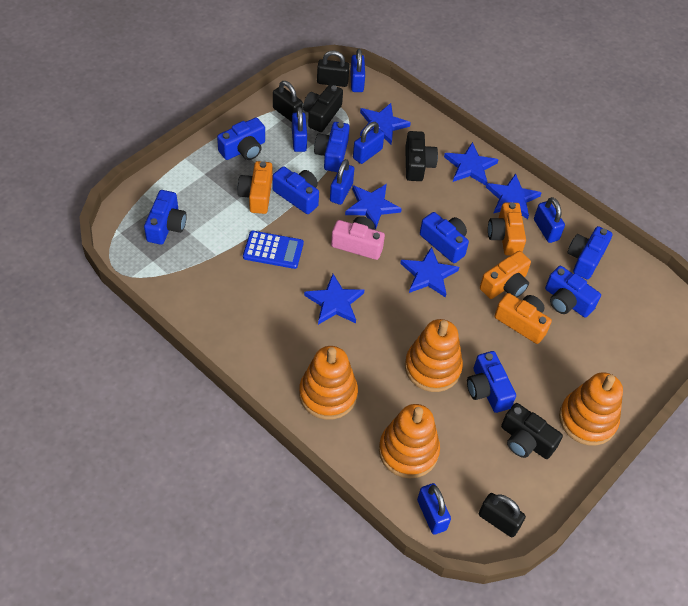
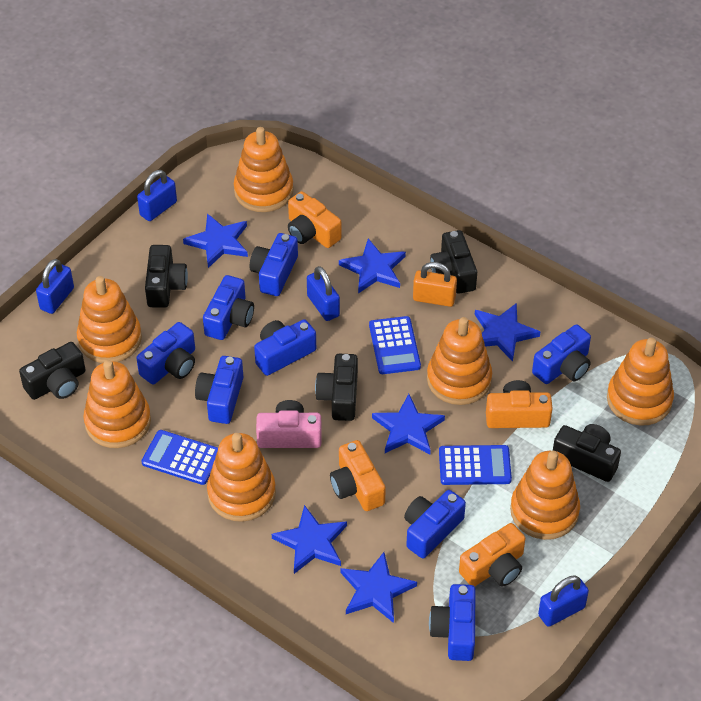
black camera: [303,84,343,132] [405,131,438,181] [501,403,563,459] = 3 -> [19,342,85,400] [145,245,188,308] [315,354,358,421] [430,230,477,294] [553,424,621,482] = 5
black padlock: [273,81,303,122] [317,51,350,87] [479,493,526,537] = 3 -> none = 0
blue calculator: [243,231,304,269] = 1 -> [141,430,218,485] [369,316,421,374] [439,445,512,485] = 3
blue padlock: [292,107,307,152] [330,159,354,205] [350,49,365,92] [353,122,384,164] [417,483,451,535] [534,197,565,243] = 6 -> [36,259,74,314] [137,170,177,221] [307,266,340,321] [538,575,589,627] = 4
orange padlock: none = 0 -> [413,262,457,307] = 1
orange stacking toy: [299,346,358,420] [379,404,440,479] [405,319,463,392] [559,372,623,446] = 4 -> [77,276,142,363] [83,360,151,448] [207,433,276,522] [234,127,294,212] [427,317,492,405] [510,451,580,540] [607,337,674,426] = 7

